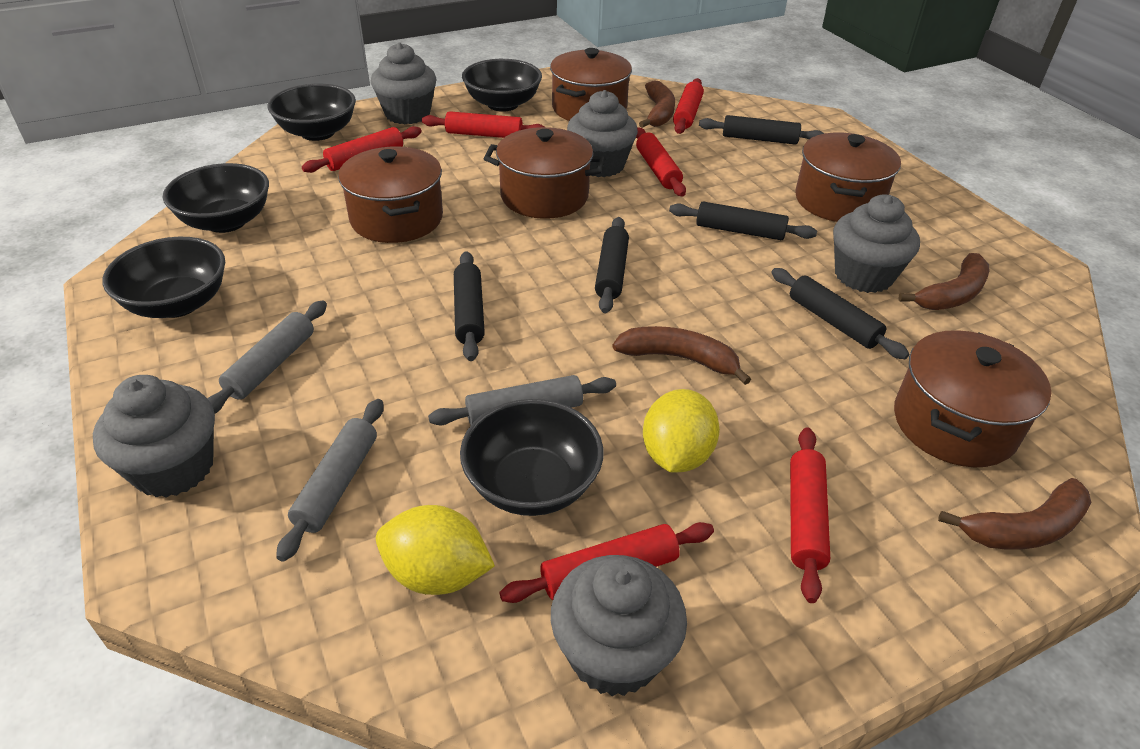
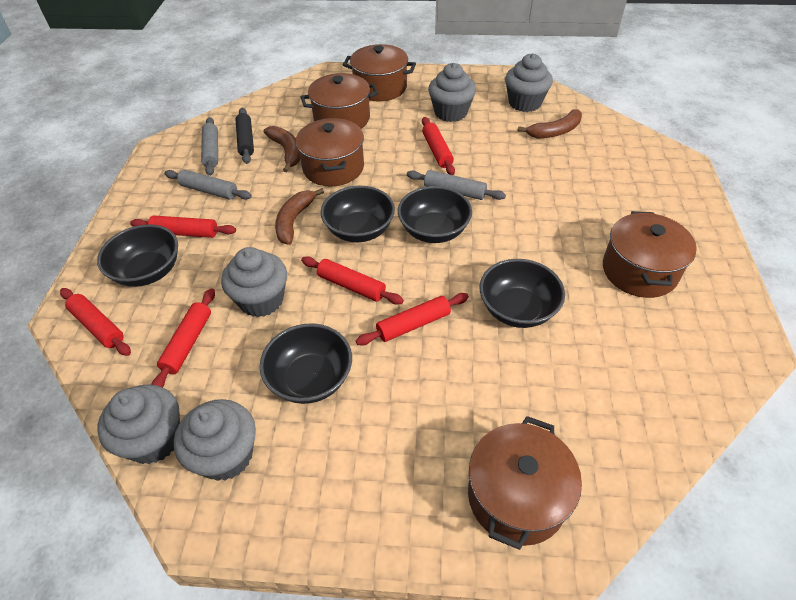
black rolling pin: [454,251,485,361] [595,217,629,313] [669,202,817,240] [699,115,824,145] [771,268,909,359] = 5 -> [236,108,254,164] = 1
brown banana: [612,326,751,385] [639,80,675,128] [898,253,989,310] [938,478,1091,550] = 4 -> [264,126,300,172] [275,188,324,245] [518,109,582,138] = 3
yellow lemon: [376,505,495,595] [643,389,720,472] = 2 -> none = 0

